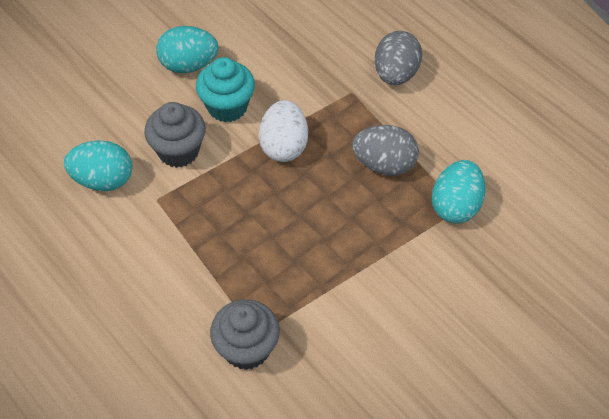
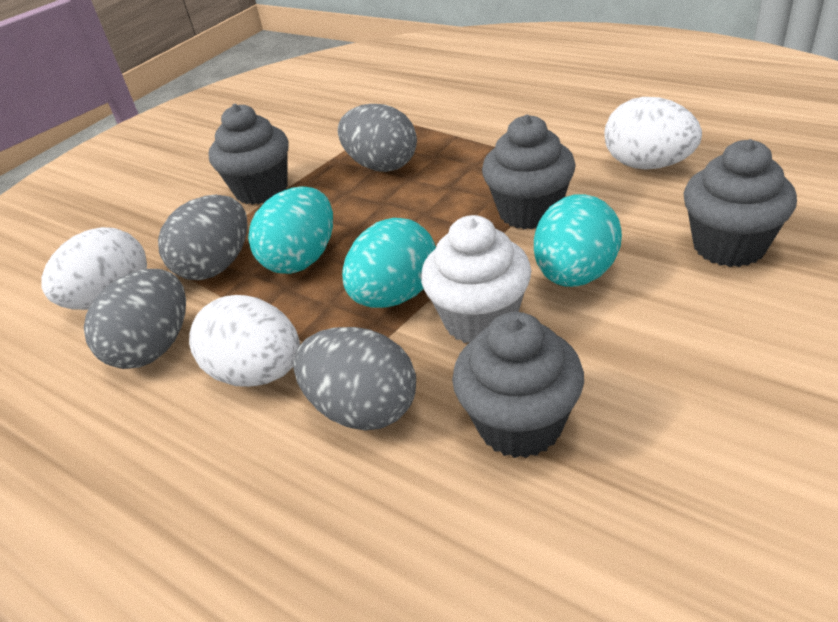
grey cupcake: [144,102,206,168] [210,299,280,370] = 2 -> [208,104,289,205] [452,312,584,458] [482,115,576,229] [683,139,797,267] = 4
grey egg: [352,125,419,176] [375,31,422,85] = 2 -> [84,269,186,369] [158,195,248,280] [293,327,416,431] [338,104,417,172] = 4
turquoise cupcake: [196,57,255,122] = 1 -> none = 0
white cupcake: none = 0 -> [421,215,531,343] = 1
white egg: [259,100,308,162] = 1 -> [41,227,147,310] [189,295,300,387] [604,97,702,169] = 3

